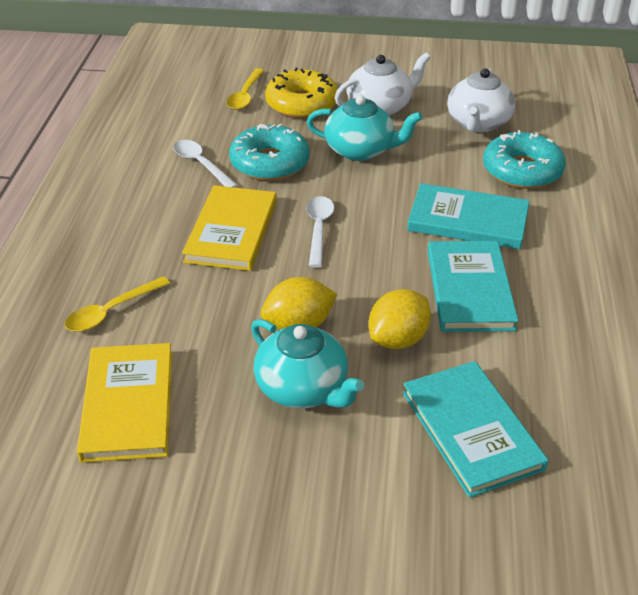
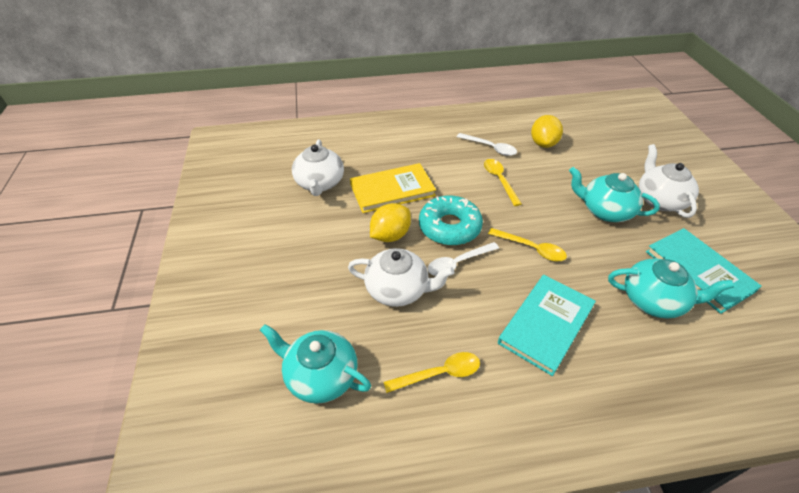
turquoise book: [403,361,548,498] [407,183,530,249] [428,241,518,332] = 3 -> [498,275,596,376] [646,228,762,314] = 2
turquoise donut: [229,123,310,181] [483,130,566,189] = 2 -> [419,196,483,246] = 1
turquoise teapot: [251,319,364,408] [307,95,422,161] = 2 -> [260,324,371,404] [569,167,660,222] [608,258,734,318] = 3
white teapot: [335,53,431,116] [447,68,515,132] = 2 -> [292,139,344,196] [348,248,454,307] [639,144,699,218] = 3
yellow book: [77,343,172,463] [182,185,277,271] = 2 -> [350,163,436,213] = 1
yellow donut: [265,68,338,119] = 1 -> none = 0
yellow spoon: [65,276,170,332] [226,68,264,110] = 2 -> [384,352,480,393] [484,159,522,206] [488,228,567,261] = 3

